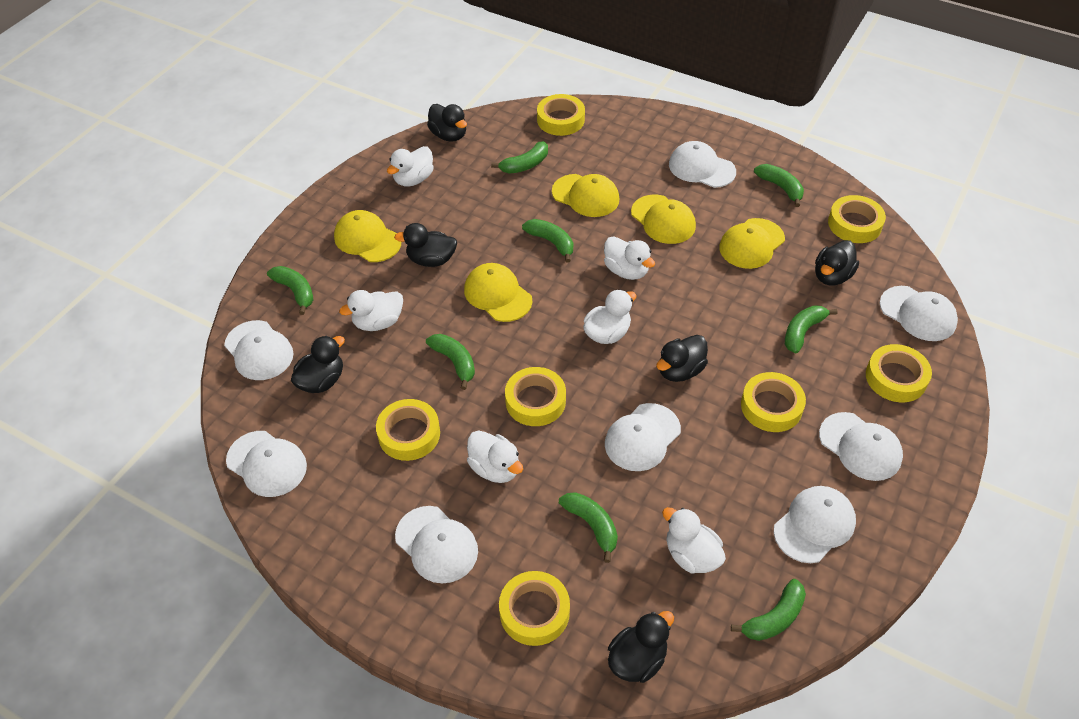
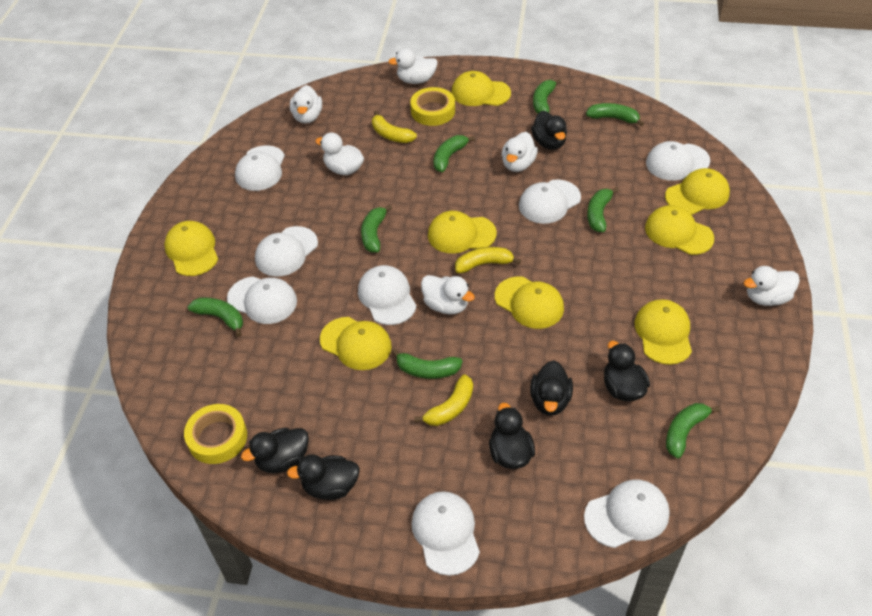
yellow banana: none = 0 -> [372,111,417,143] [414,374,473,426] [455,247,521,273] = 3
yellow cap: [334,210,401,262] [464,263,532,322] [552,174,619,217] [631,195,696,244] [719,218,785,269] = 5 -> [164,221,218,276] [320,317,392,370] [428,211,497,254] [451,71,511,106] [495,276,564,329] [635,299,692,365] [645,205,714,255] [665,168,730,215] = 8
yellow tape: [376,399,440,461] [499,571,570,646] [505,367,566,426] [537,94,585,136] [741,372,806,432] [828,195,886,243] [866,344,932,402] = 7 -> [184,404,247,464] [410,87,455,126] = 2

